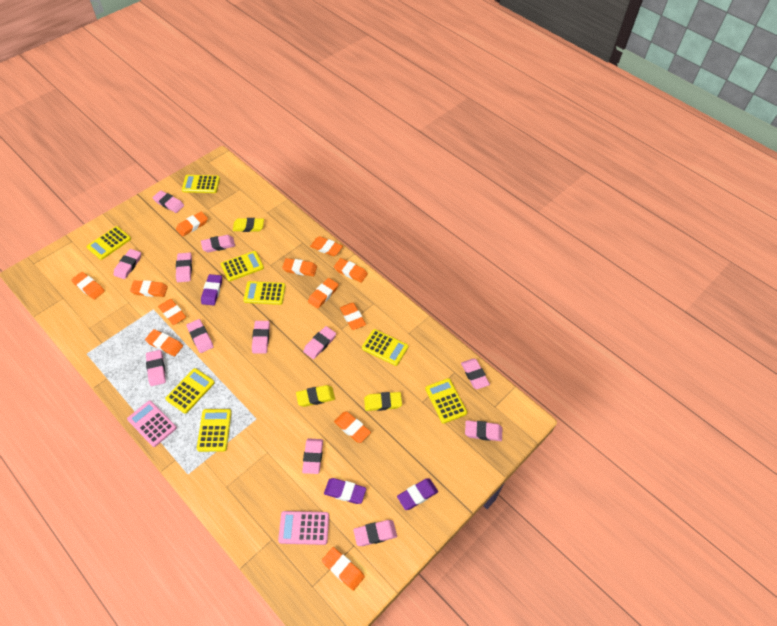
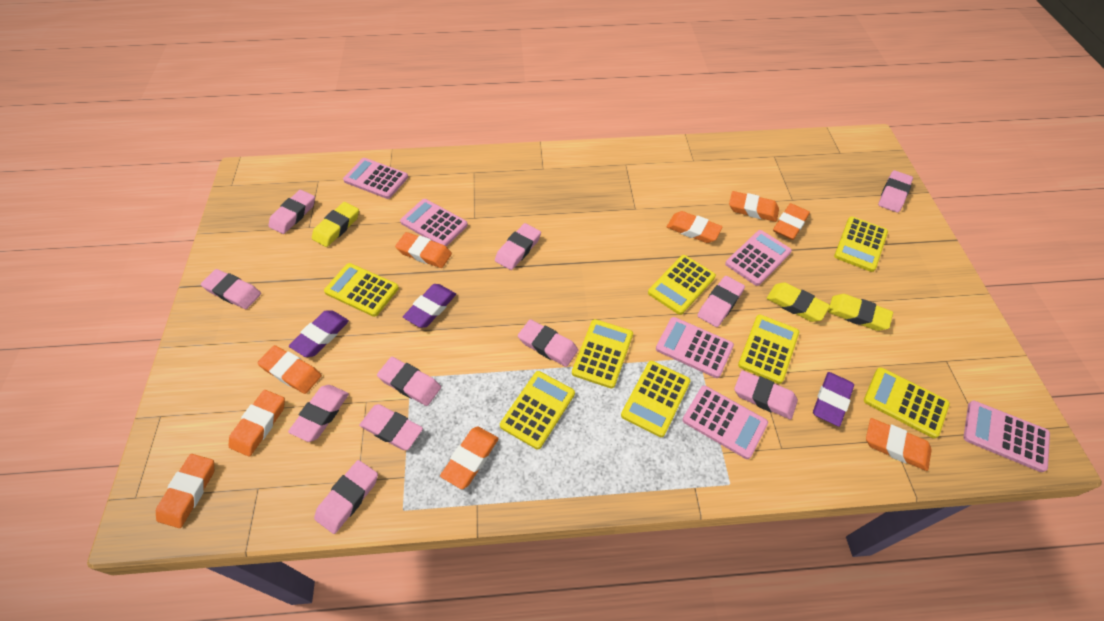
orange eraser: [71,272,105,300] [130,280,168,297] [145,329,183,356] [158,299,186,325] [176,212,208,237] [282,258,317,276] [308,278,339,309] [310,236,343,256] [322,547,365,591] [334,258,368,283] [334,412,371,443] [340,303,366,330] = 12 -> [156,454,214,528] [229,390,285,457] [258,345,322,394] [395,232,452,268] [440,427,499,489] [667,211,723,243] [729,191,779,222] [773,203,810,240] [866,418,932,471] = 9
pink calculator: [127,401,177,447] [278,511,329,545] = 2 -> [343,158,408,199] [400,199,468,247] [656,317,734,378] [682,386,768,459] [725,230,792,286] [964,401,1050,472] = 6
pink eraser: [113,249,141,279] [146,350,166,386] [152,190,184,213] [176,253,192,282] [186,319,214,353] [201,235,235,252] [252,321,270,354] [302,439,323,474] [303,326,336,359] [353,520,397,546] [461,358,490,389] [465,420,502,441] = 12 -> [201,269,261,309] [269,190,315,234] [288,385,349,442] [314,460,378,534] [359,404,423,450] [377,357,441,406] [495,223,541,270] [518,319,578,367] [697,276,745,327] [734,370,798,420] [878,170,913,213] = 11

